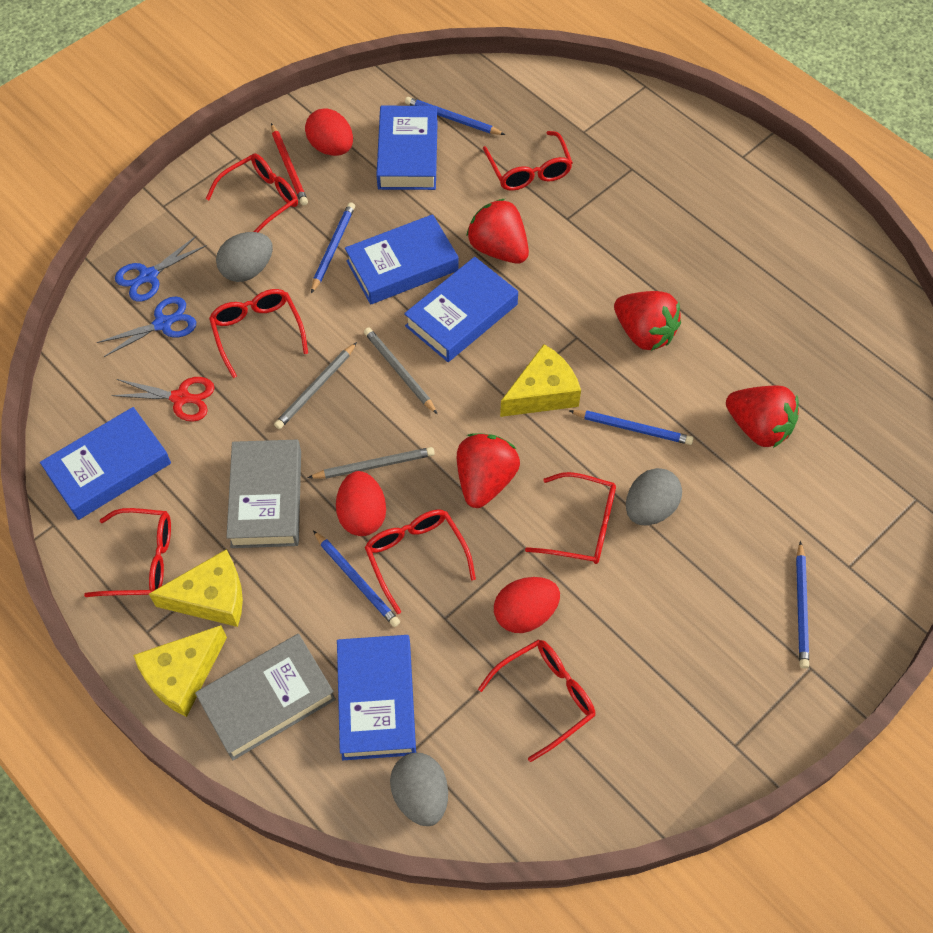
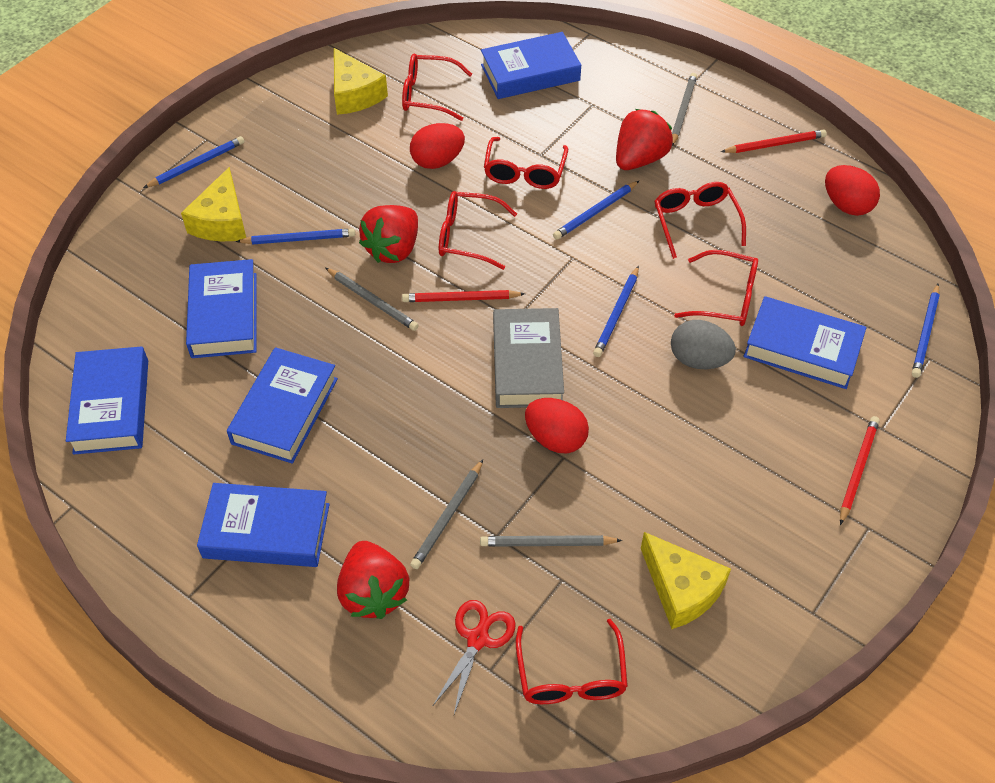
blue book: [40,407,171,520] [337,635,416,760] [345,214,459,305] [376,106,438,190] [404,257,518,362] = 5 -> [66,346,148,455] [186,259,257,358] [197,483,330,567] [227,347,338,464] [481,32,581,99] [744,296,866,389] = 6
blue scissors: [97,296,196,357] [115,236,206,302] = 2 -> none = 0
grey book: [195,634,336,761] [226,440,301,548] = 2 -> [493,308,564,408] = 1
grey egg: [216,232,273,282] [390,753,448,826] [626,468,682,526] = 3 -> [671,320,736,369] = 1
grey pencil: [274,342,357,429] [308,447,435,479] [364,327,437,414] = 3 -> [326,268,419,331] [410,460,483,569] [480,535,622,547] [672,73,697,146] = 4
red glasses: [84,508,171,597] [206,154,298,232] [209,289,308,378] [365,510,476,614] [478,639,595,762] [483,131,573,191] [525,472,616,564] = 7 -> [402,54,472,121] [439,191,517,270] [484,137,568,189] [516,619,628,704] [654,182,746,259] [674,250,758,326] = 6
red pencil: [271,123,308,206] = 1 -> [402,290,525,302] [721,130,827,153] [840,416,880,525] = 3
red strawberry: [457,434,520,508] [467,199,529,264] [614,291,681,351] [726,386,799,448] = 4 -> [337,541,409,619] [359,205,418,263] [616,109,673,170] = 3

